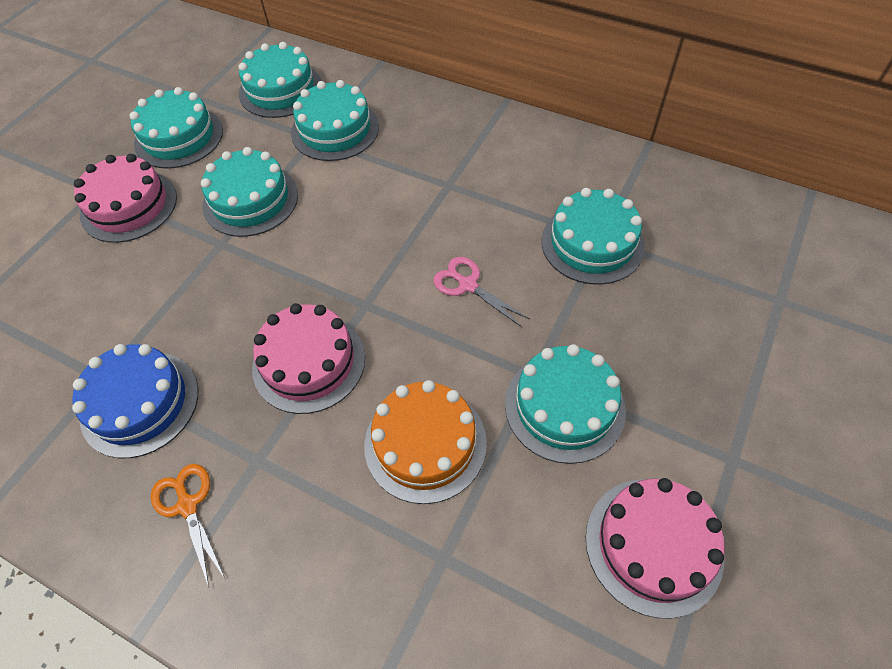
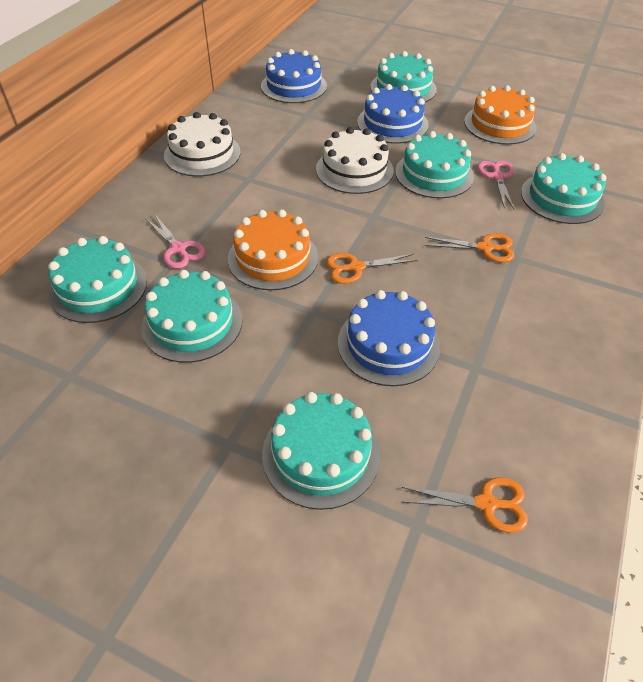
blue cake: [72,344,198,458] = 1 -> [261,49,327,103] [338,290,440,386] [357,84,429,144] = 3
orange cake: [364,380,487,504] = 1 -> [228,209,318,290] [464,85,536,145] = 2
orange scissors: [151,464,225,587] = 1 -> [326,253,417,284] [402,477,528,533] [425,233,514,262] = 3
pink cake: [74,154,177,243] [252,303,365,414] [586,478,724,618] = 3 -> none = 0
pink scissors: [433,257,529,327] = 1 -> [145,215,206,269] [477,161,514,209] = 2
white cake: none = 0 -> [164,112,241,177] [316,127,394,194] = 2

